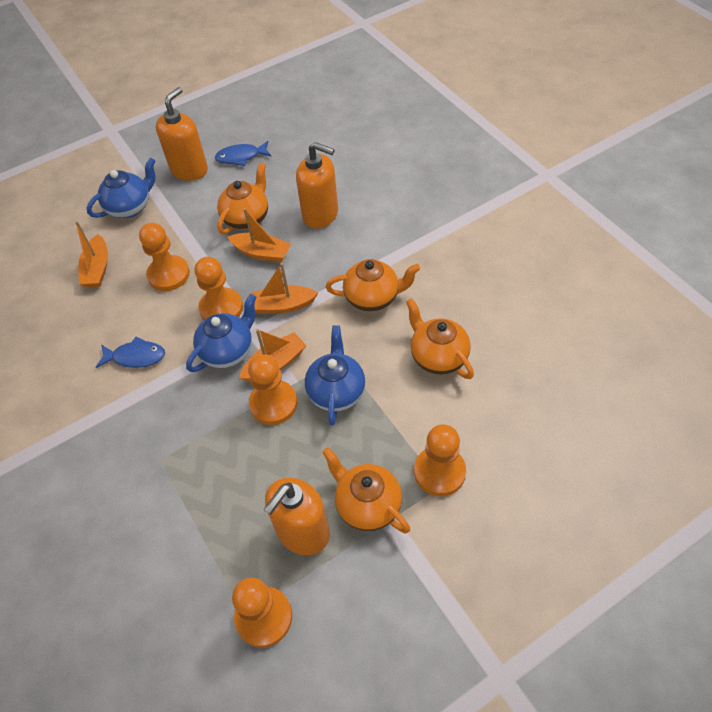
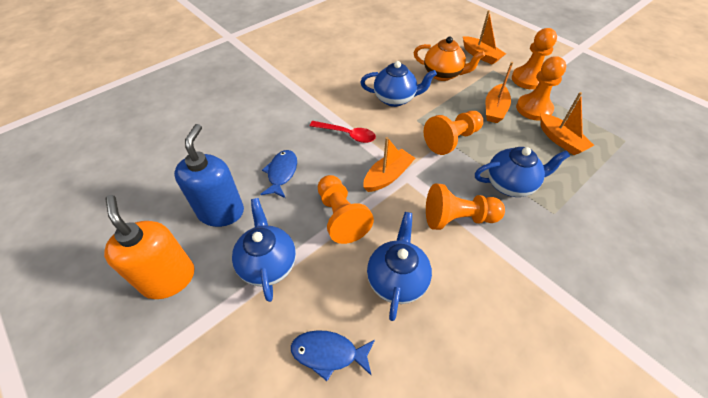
blue soap dispenser: none = 0 -> [174,124,244,227] = 1
blue teapot: [87,158,156,218] [186,294,257,372] [305,325,365,426] = 3 -> [232,198,296,302] [360,61,437,107] [367,212,432,321] [475,147,570,197] = 4
orange soap dispenser: [156,87,208,181] [264,478,330,555] [296,142,338,229] = 3 -> [104,195,195,299] = 1
orange teapot: [217,162,268,234] [322,448,410,534] [326,259,420,312] [406,298,474,379] = 4 -> [413,37,485,81] = 1
red spoon: none = 0 -> [310,121,376,143] = 1

